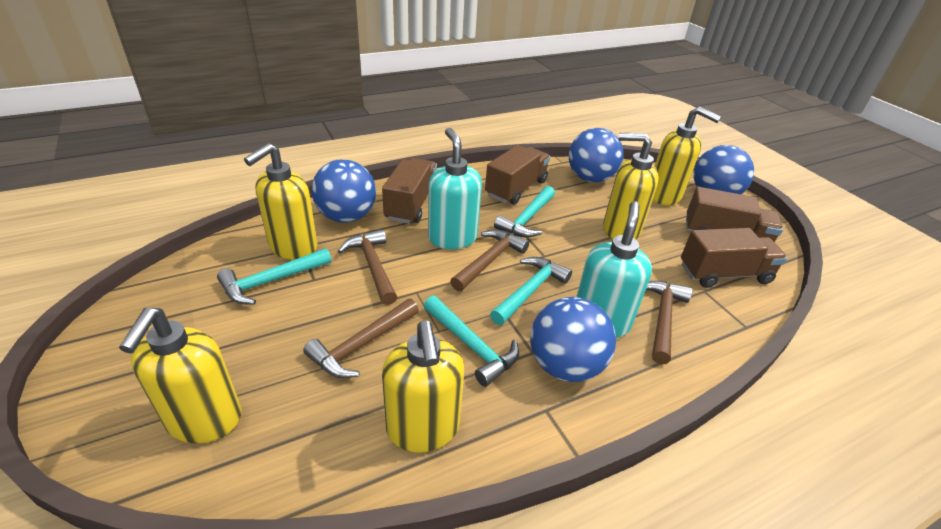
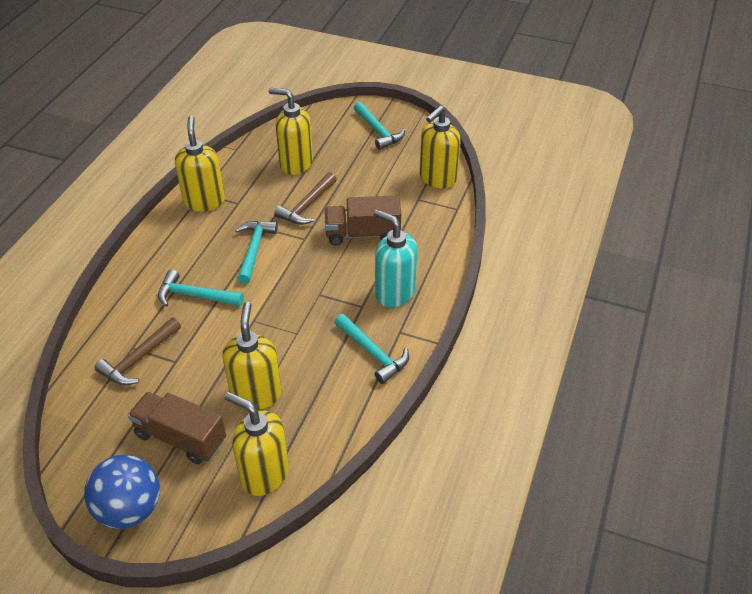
blue ball: [312,159,376,223] [530,297,616,382] [569,128,624,182] [694,145,754,194] = 4 -> [84,455,160,529] = 1
brown hammer: [303,299,419,378] [338,229,397,305] [450,229,529,291] [646,281,692,364] = 4 -> [95,317,181,386] [274,172,337,225] = 2
brown truck: [382,158,437,224] [485,145,550,205] [681,228,787,288] [686,187,783,242] = 4 -> [128,392,226,464] [324,196,401,246] = 2
turquoise soap dispenser: [428,128,482,249] [576,201,652,338] = 2 -> [374,209,417,307] = 1

